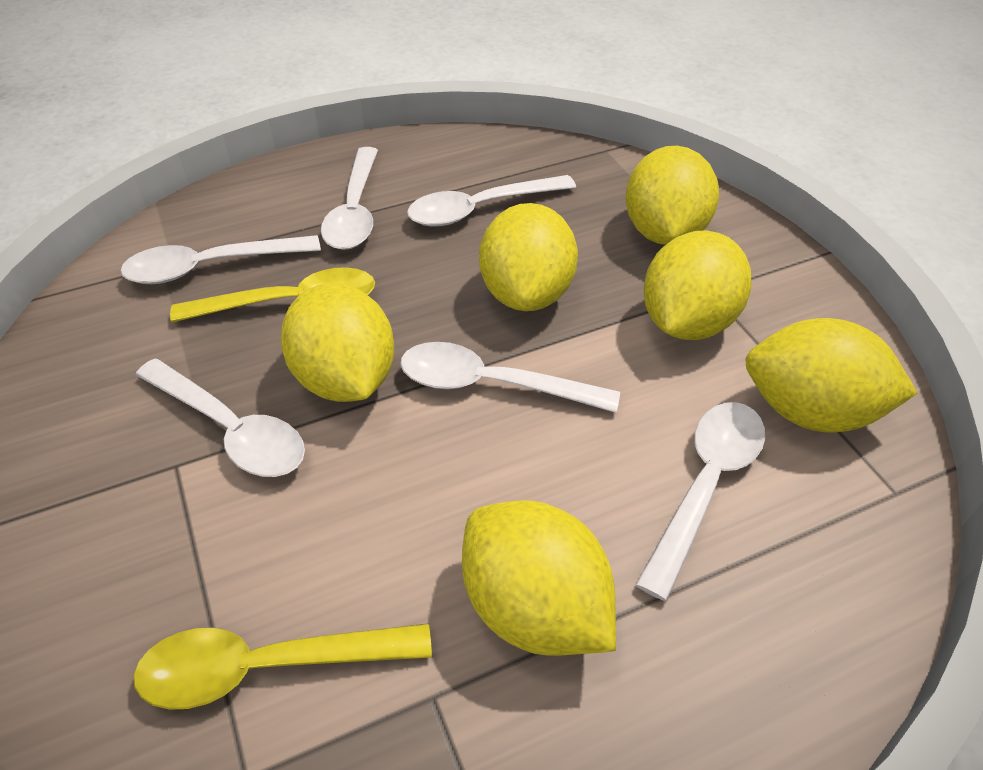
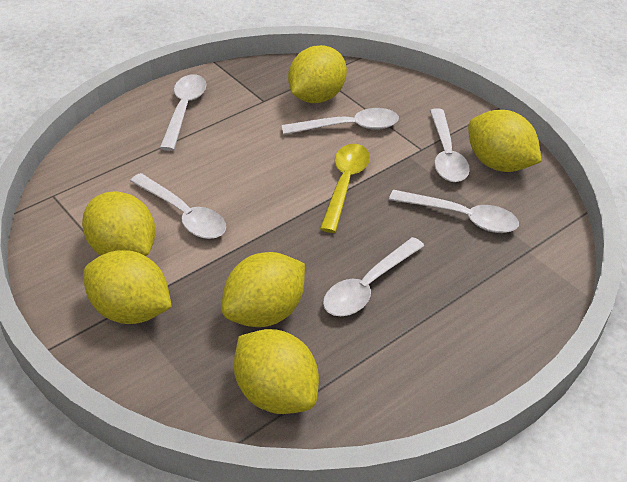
yellow spoon: [133,623,432,710] [170,267,375,323] = 2 -> [320,144,370,233] = 1

